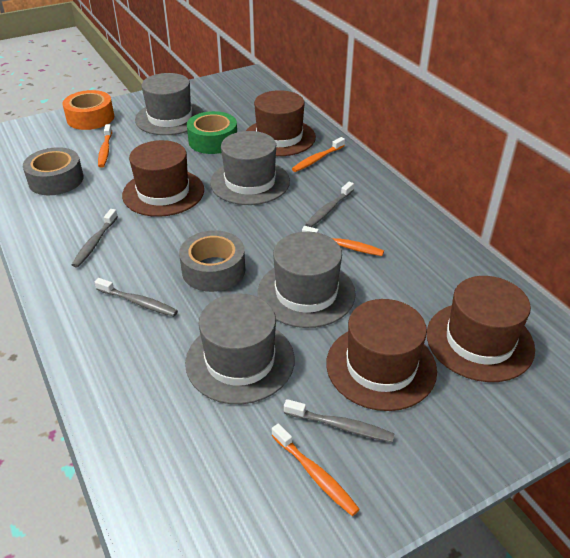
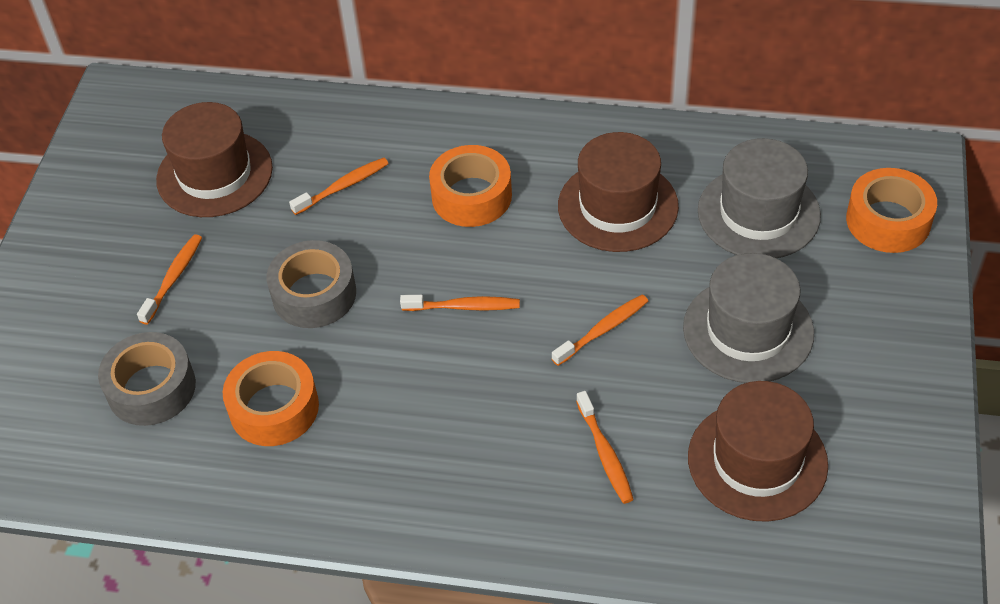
brown hat: [122,140,204,217] [246,90,316,156] [326,299,437,411] [427,276,535,382] = 4 -> [156,102,273,217] [558,132,679,252] [688,381,828,522] = 3
green tape: [187,111,237,154] = 1 -> none = 0
grey hat: [135,73,204,135] [185,294,295,404] [210,131,290,205] [258,232,356,328] = 4 -> [683,253,814,383] [698,138,821,258] = 2
grey toothbrush: [72,209,118,268] [95,278,178,317] [284,399,394,442] [305,182,354,227] = 4 -> none = 0
orange tape: [63,90,114,130] = 1 -> [223,351,319,446] [429,145,512,227] [846,168,937,253] = 3
orange toothbrush: [98,124,112,168] [272,423,360,516] [292,137,345,172] [302,226,384,256] = 4 -> [137,234,202,325] [289,157,389,215] [400,295,520,311] [552,295,648,366] [576,391,634,504] = 5

